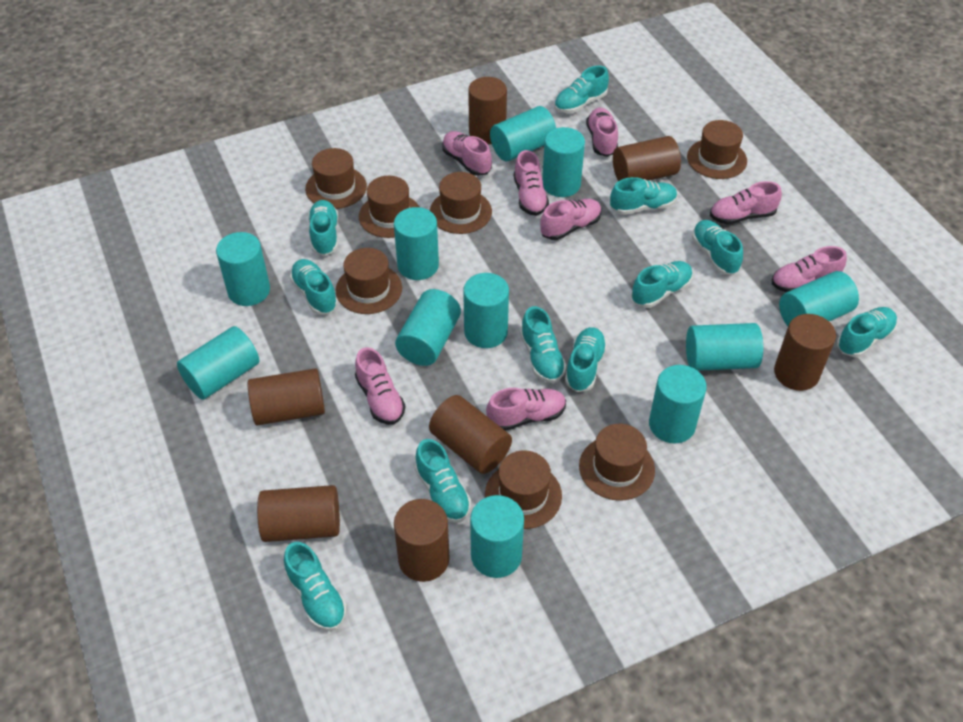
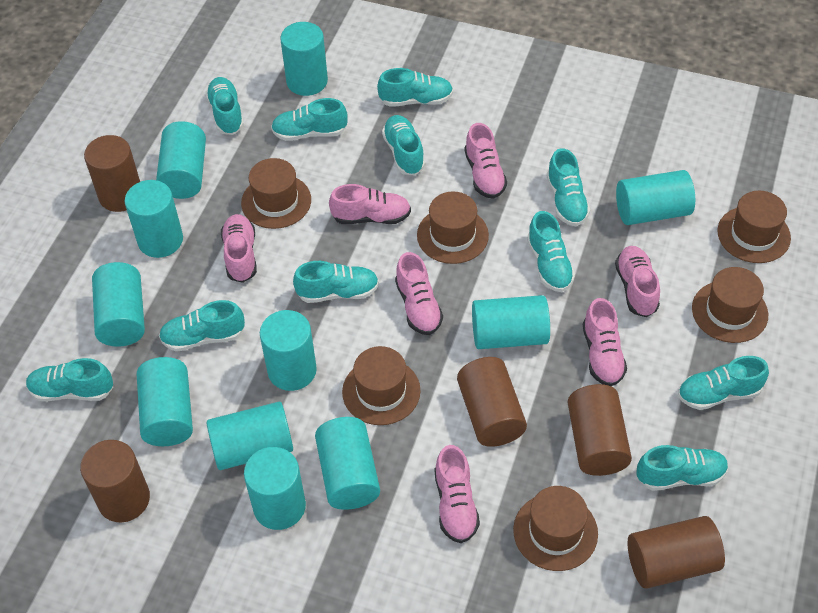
brown cylinder: [248,368,325,426] [257,485,340,542] [394,499,450,582] [429,395,512,474] [468,77,507,144] [613,136,681,181] [774,314,836,391] = 7 -> [80,440,150,522] [84,135,140,212] [457,357,527,447] [567,384,632,476] [628,516,725,589] = 5
brown hat: [305,148,367,209] [335,248,402,314] [359,176,419,238] [430,172,492,234] [485,450,562,529] [579,424,655,501] [687,120,747,179] = 7 -> [241,158,311,229] [342,346,421,425] [417,192,489,264] [513,486,598,571] [692,267,768,343] [717,191,791,263] = 6
pink shoe: [355,347,405,425] [442,131,492,176] [486,388,566,431] [514,150,549,216] [540,199,602,240] [586,107,618,157] [710,181,782,225] [772,246,847,292] = 8 -> [221,214,257,283] [329,184,411,224] [395,252,443,335] [435,445,480,543] [465,123,507,199] [583,298,627,386] [615,246,660,317] = 7

